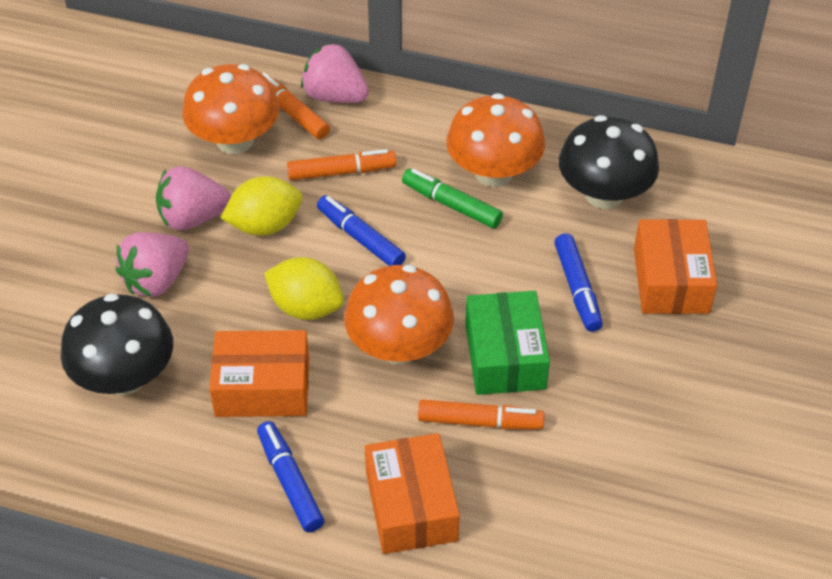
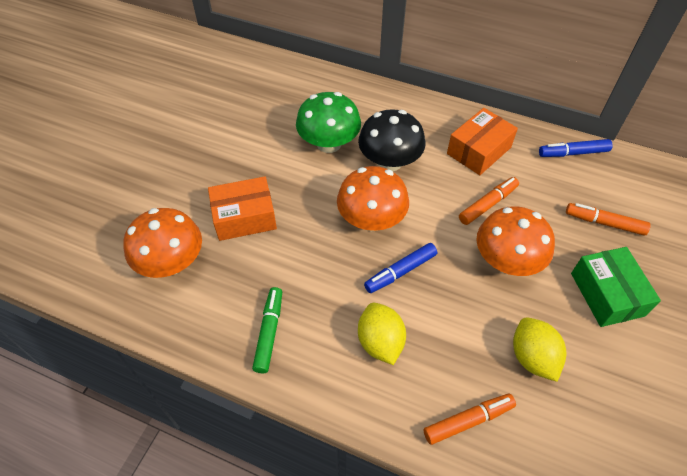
black mushroom: [61,293,173,395] [559,115,659,209] = 2 -> [358,109,425,171] = 1
blue marker: [257,421,325,532] [317,195,406,266] [554,233,603,332] = 3 -> [364,243,437,293] [539,139,613,157] = 2
green mushroom: none = 0 -> [296,92,361,153] = 1
orange box: [209,330,309,417] [365,433,460,554] [634,219,717,314] = 3 -> [208,176,277,241] [447,108,518,175] = 2
pink strawberry: [116,232,189,297] [156,166,231,230] [301,43,369,103] = 3 -> none = 0

